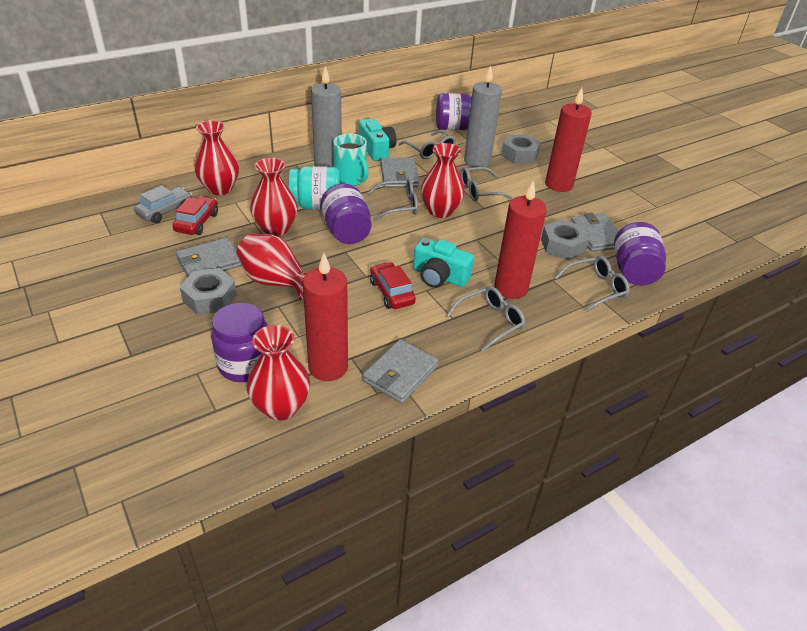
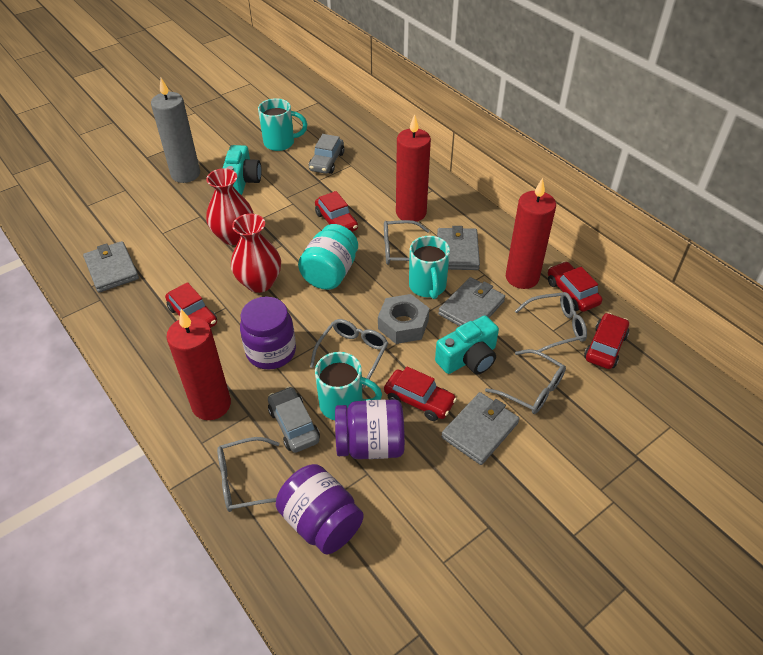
grey candle: [311,66,342,167] [464,65,502,167] = 2 -> [151,78,200,183] = 1
grey car: [134,185,192,223] = 1 -> [268,386,320,453] [309,134,344,174] = 2
grey nut: [180,268,237,315] [501,134,541,164] [541,219,589,260] = 3 -> [378,294,429,344] = 1
purple jar: [211,303,268,382] [321,184,371,244] [436,93,472,130] [614,222,666,286] = 4 -> [240,296,296,370] [276,464,364,555] [335,399,405,459] = 3
red car: [173,196,218,235] [370,262,416,309] = 2 -> [165,282,217,327] [315,191,358,232] [384,367,457,421] [548,261,602,312] [584,313,629,369] = 5
red vase: [194,120,239,195] [237,234,307,300] [247,325,310,420] [250,158,298,236] [421,143,465,218] = 5 -> [206,168,254,245] [231,214,281,293] = 2
turquoise mug: [333,134,368,186] = 1 -> [258,98,307,151] [315,352,382,420] [409,236,450,299] = 3

